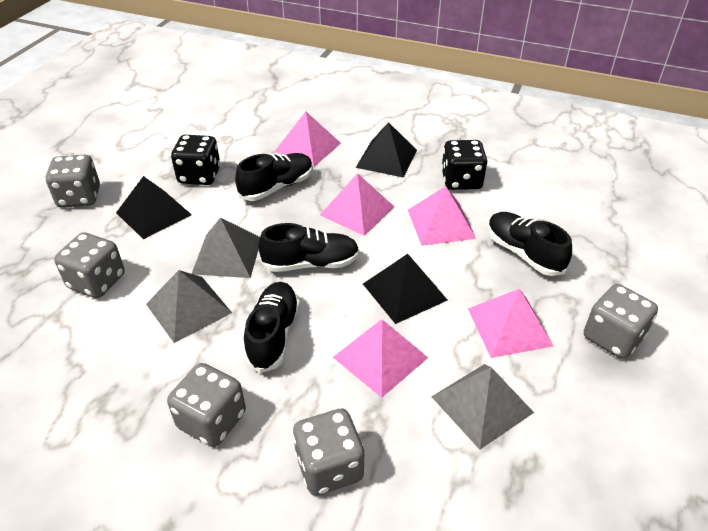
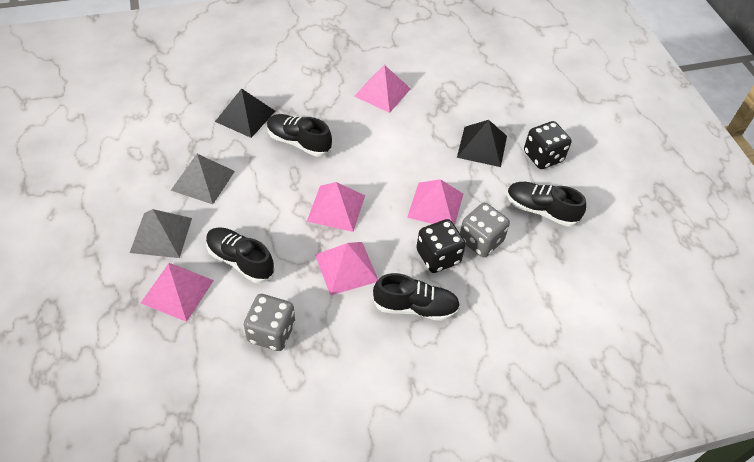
black pyramid: [116,176,192,239] [356,122,417,178] [363,254,448,324] = 3 -> [215,88,275,138] [457,120,507,167] = 2
grey dice: [46,155,100,208] [54,232,125,298] [167,363,246,447] [293,409,365,496] [584,284,658,359] = 5 -> [244,294,295,351] [460,203,510,257] = 2
grey pyramid: [146,270,232,343] [192,217,260,278] [432,364,534,450] = 3 -> [130,209,192,258] [171,154,235,204] = 2

